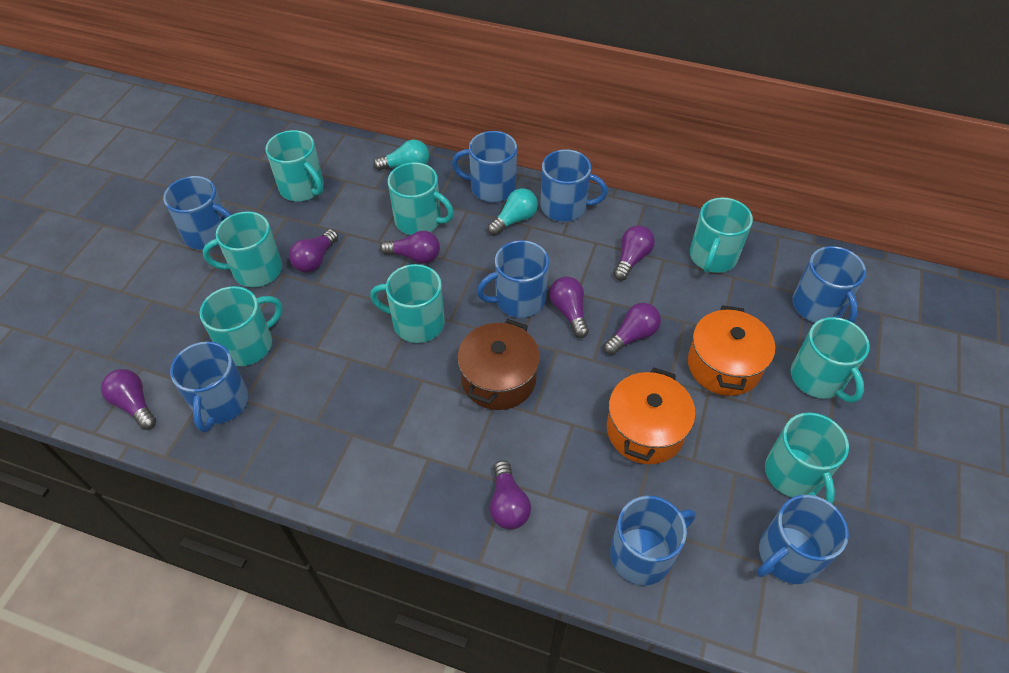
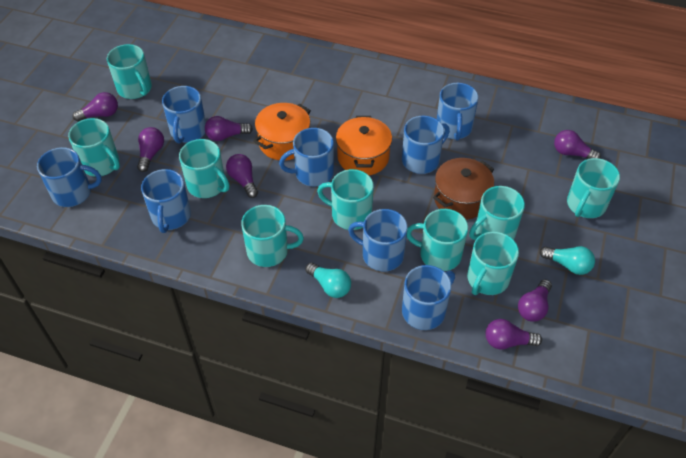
turquoise mug: [199,286,283,366] [203,211,282,287] [265,130,324,201] [370,264,445,343] [388,162,454,235] [690,197,753,273] [765,412,849,504] [791,317,870,403] = 8 -> [68,118,120,177] [107,44,152,99] [179,139,230,198] [241,205,304,267] [317,169,374,230] [407,209,468,271] [467,232,519,295] [469,186,525,240] [567,158,620,218] = 9

